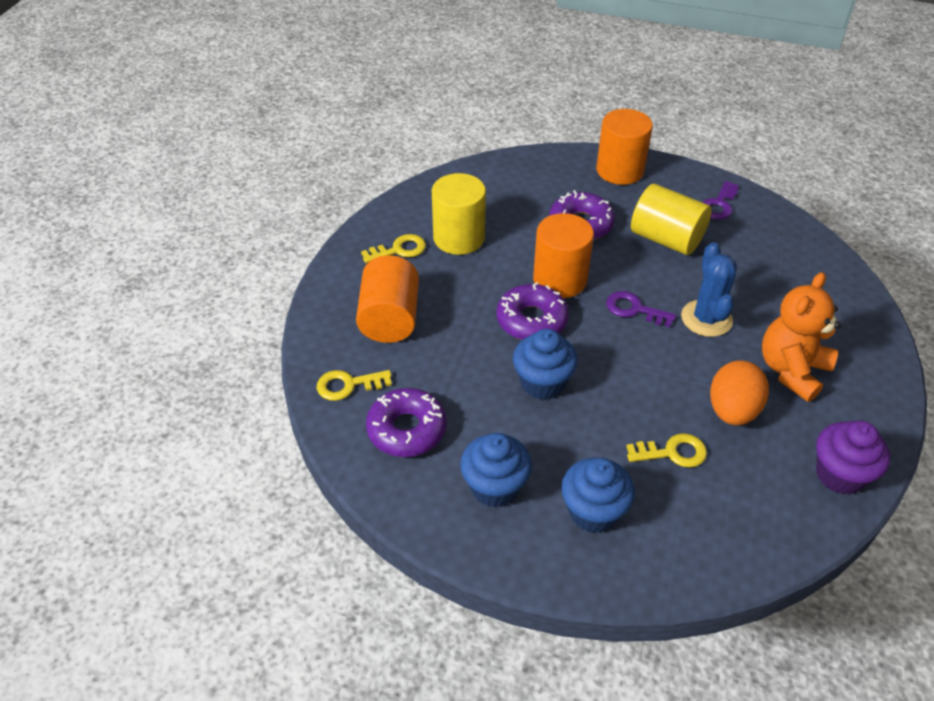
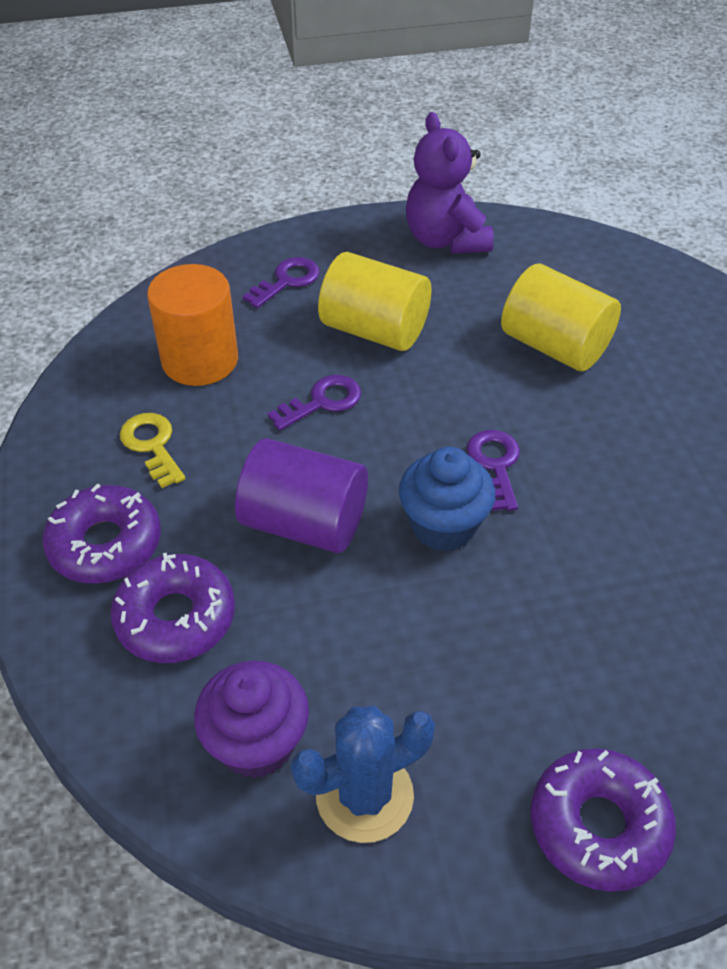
blue cupcake: [460,433,532,507] [513,329,578,400] [561,458,635,533] = 3 -> [399,447,495,552] = 1
orange cylinder: [356,255,419,343] [533,213,594,298] [596,109,653,185] = 3 -> [147,264,238,386] = 1
orange egg: [710,360,769,425] = 1 -> none = 0
orange teddy bear: [762,272,841,402] = 1 -> none = 0
purple cylinder: none = 0 -> [235,438,368,553] = 1
purple key: [606,291,676,327] [702,181,739,220] = 2 -> [243,257,320,308] [268,375,361,431] [467,430,520,511] = 3
purple teddy bear: none = 0 -> [406,112,494,254] = 1
yellow key: [317,370,392,401] [361,234,426,263] [626,433,707,468] = 3 -> [120,413,186,488] = 1

